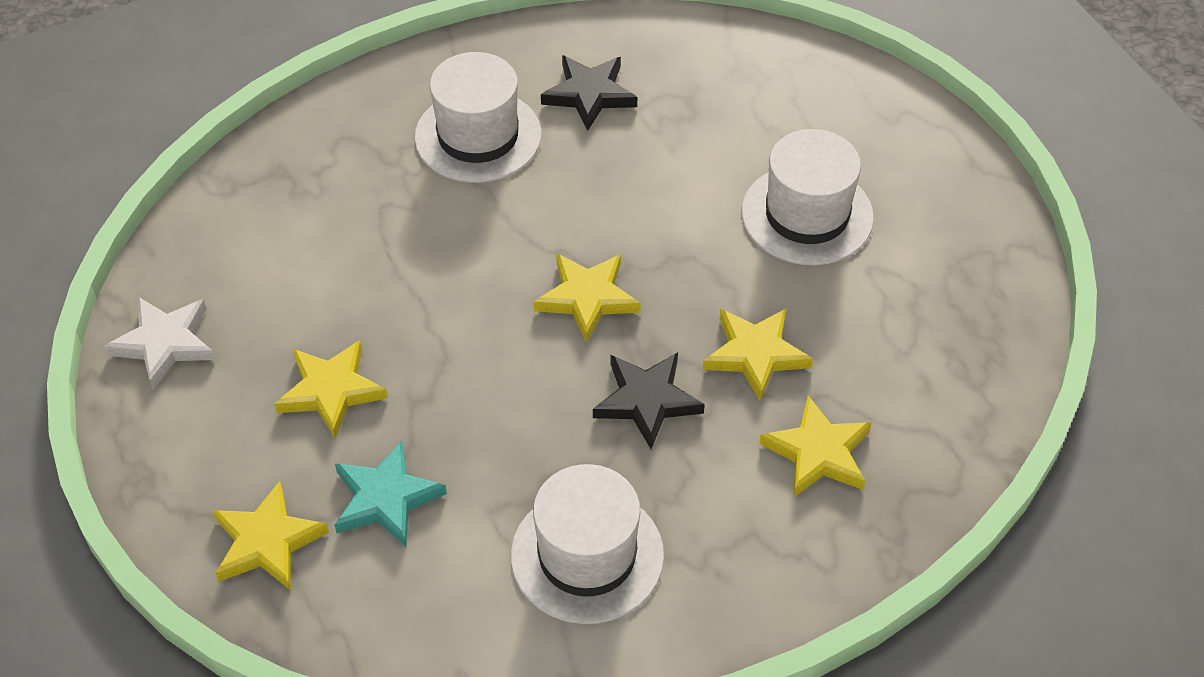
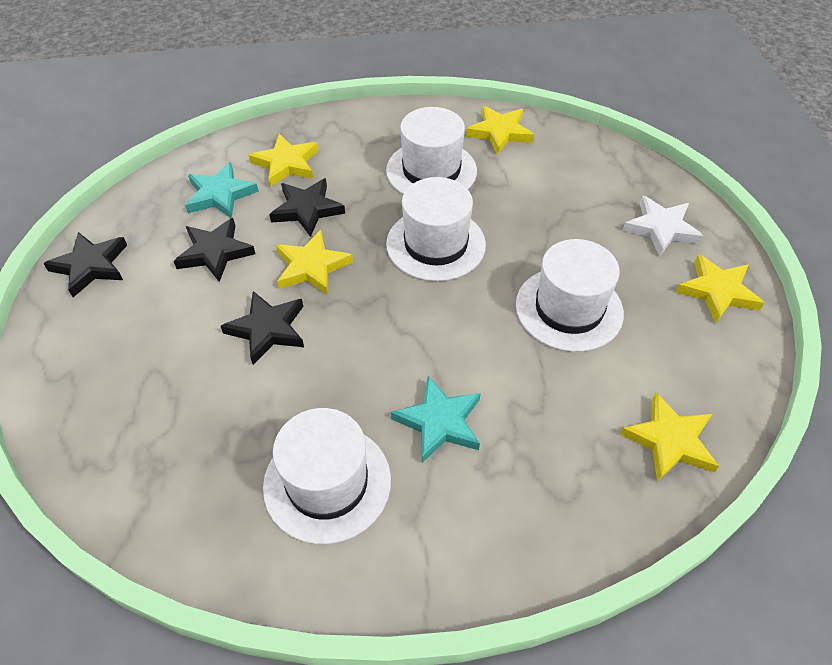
black star: [541,55,637,131] [593,352,705,449] = 2 -> [43,232,127,297] [174,218,255,282] [221,291,304,365] [269,178,345,237] = 4
turquoise star: [335,440,447,547] = 1 -> [185,162,259,218] [391,376,481,463] = 2
white hat: [415,52,541,183] [511,464,664,624] [742,129,874,265] = 3 -> [263,408,391,544] [386,107,477,194] [386,177,486,281] [516,239,624,352] = 4

